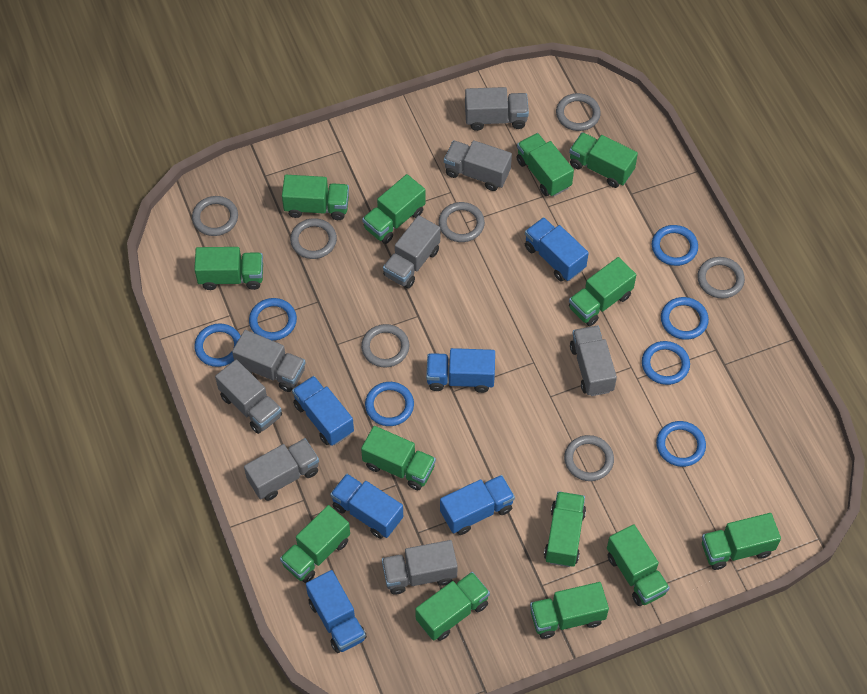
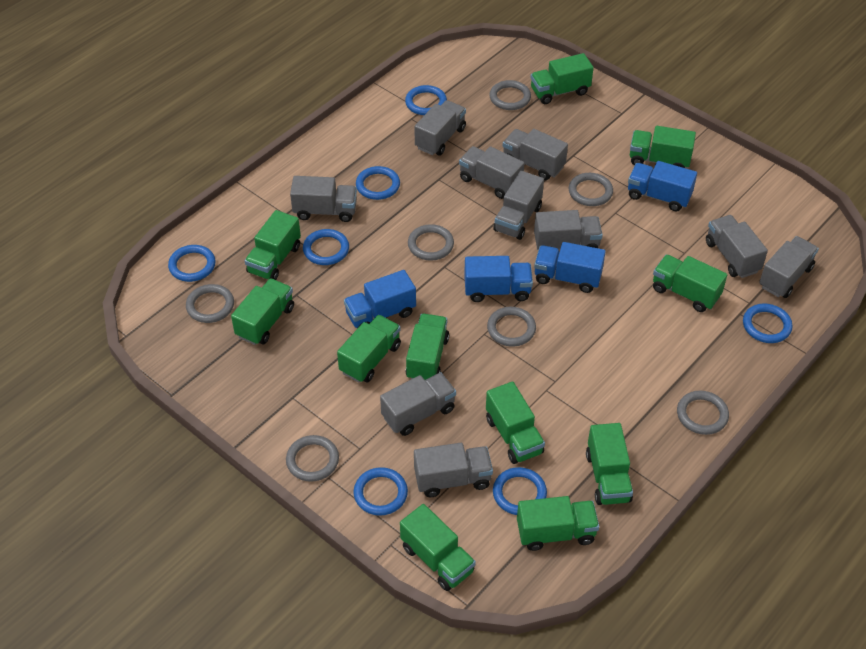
blue truck: [292,376,354,446] [306,570,367,653] [330,474,403,539] [426,348,495,393] [440,475,515,535] [525,217,589,281] = 6 -> [344,270,416,329] [464,256,533,302] [534,242,606,293] [628,161,697,212] = 4
green truck: [194,247,263,290] [280,505,350,583] [282,175,349,220] [361,426,436,490] [362,174,425,244] [415,572,490,641] [516,133,574,197] [530,582,609,639] [544,491,586,567] [569,132,638,188] [569,257,636,326] [607,524,670,606] [702,513,781,570] = 13 -> [231,278,294,345] [245,210,301,280] [337,315,401,383] [400,504,476,591] [406,314,449,380] [486,381,545,464] [517,496,599,551] [530,53,594,104] [586,423,633,505] [630,126,696,168] [653,255,727,312] = 11
grey truck: [215,360,282,434] [232,330,305,392] [244,438,319,501] [382,540,458,595] [383,215,440,288] [444,140,512,191] [465,87,529,131] [570,325,617,396] = 8 -> [290,176,357,222] [380,372,456,436] [414,100,466,156] [414,443,493,497] [459,146,524,199] [493,171,544,240] [503,129,568,180] [534,210,603,250] [706,215,768,278] [759,236,819,298] = 10

